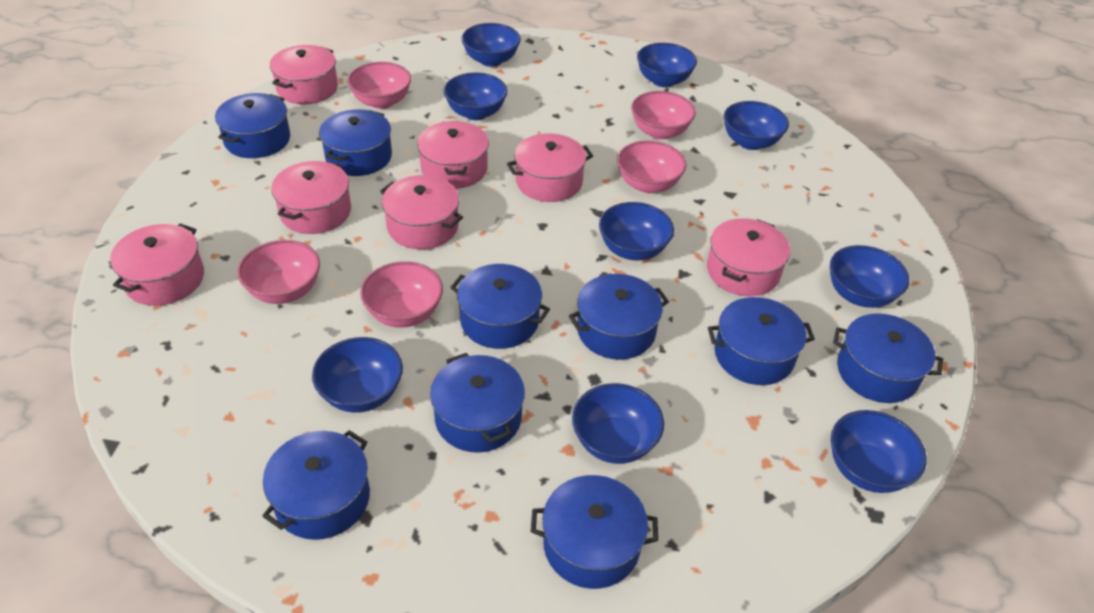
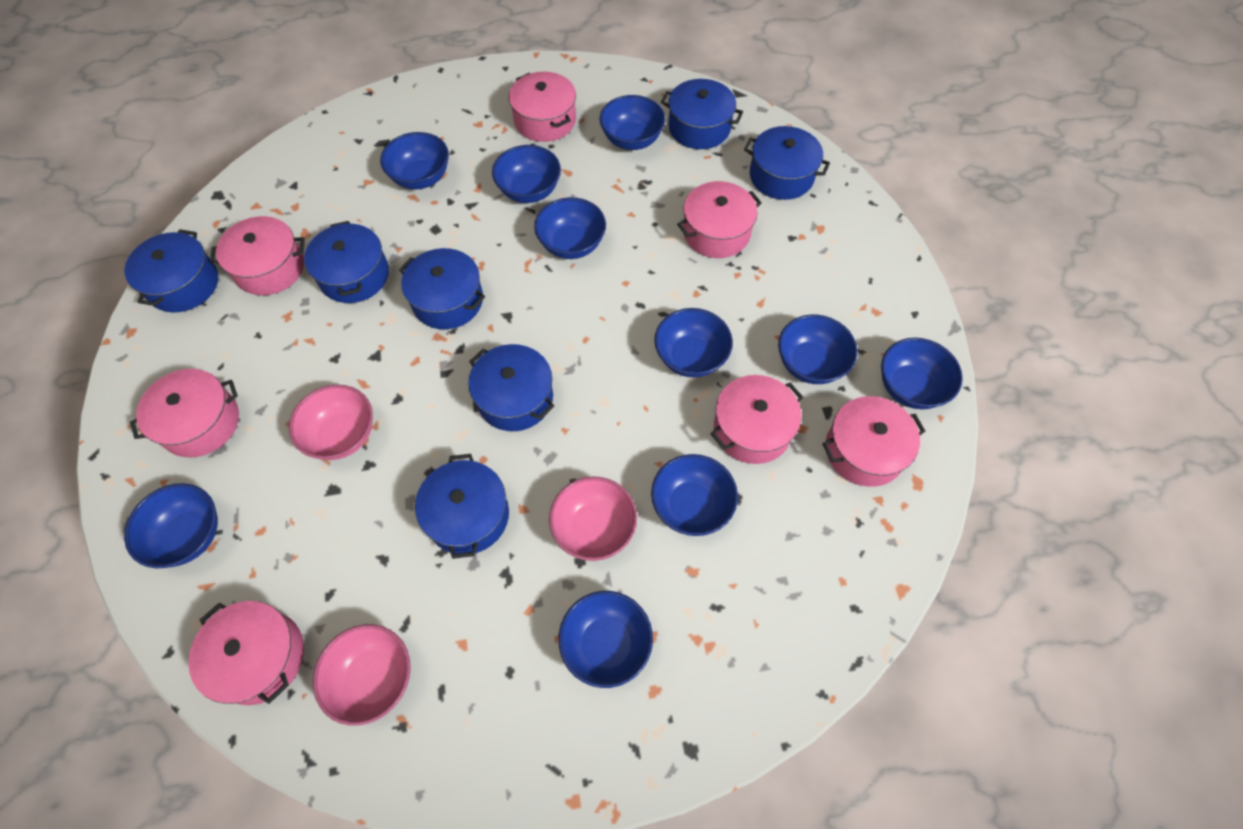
blue bowl: [312,337,403,413] [443,72,507,120] [461,23,521,67] [572,383,664,464] [599,202,674,260] [637,43,697,87] [723,101,789,150] [830,245,909,308] [831,410,927,493] = 9 -> [124,483,218,568] [380,132,449,189] [492,145,561,203] [534,197,606,259] [558,591,653,688] [600,95,666,150] [651,454,738,536] [654,308,733,378] [778,315,858,384] [881,338,963,409] = 10
blue pot: [215,93,290,158] [262,430,370,540] [319,109,392,176] [430,353,525,453] [450,264,550,349] [531,475,658,589] [569,274,669,360] [708,297,815,385] [833,313,943,403] = 9 -> [125,229,218,313] [304,221,389,303] [399,248,485,329] [415,454,509,559] [468,344,554,431] [661,79,743,149] [744,126,830,200] = 7
pink bowl: [237,240,320,304] [347,62,411,109] [360,261,443,327] [617,141,686,193] [631,91,696,140] = 5 -> [289,385,373,460] [313,624,411,726] [549,476,637,561] = 3

